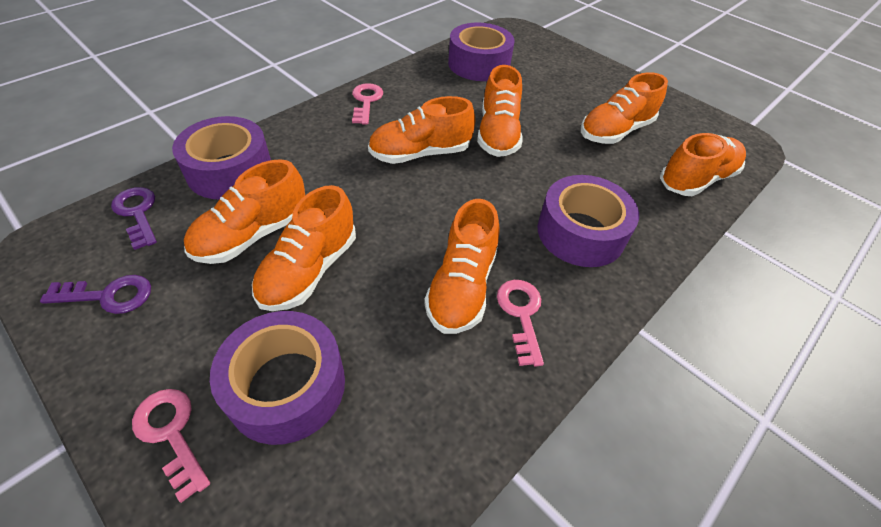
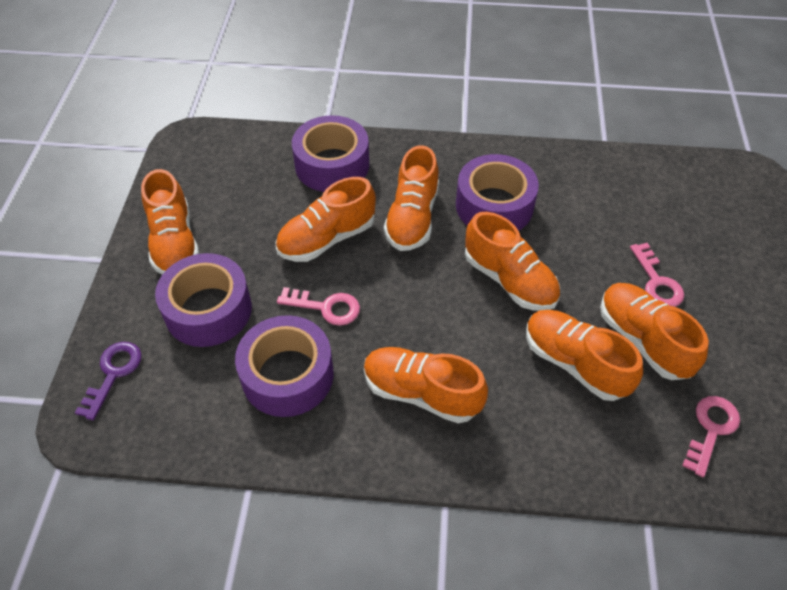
purple key: [40,275,151,314] [111,187,157,250] = 2 -> [75,342,142,420] = 1

